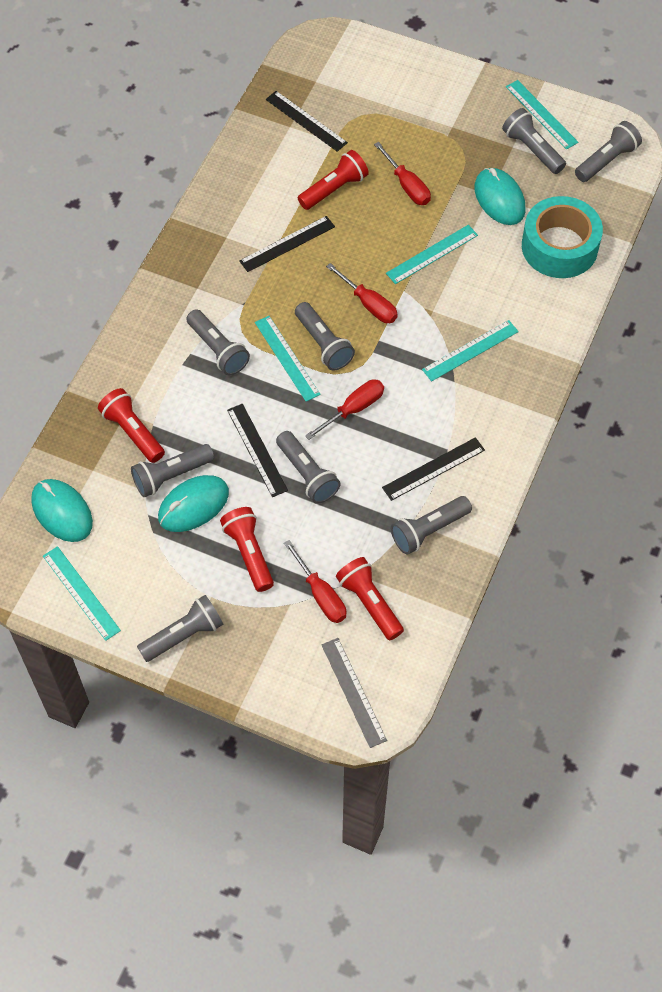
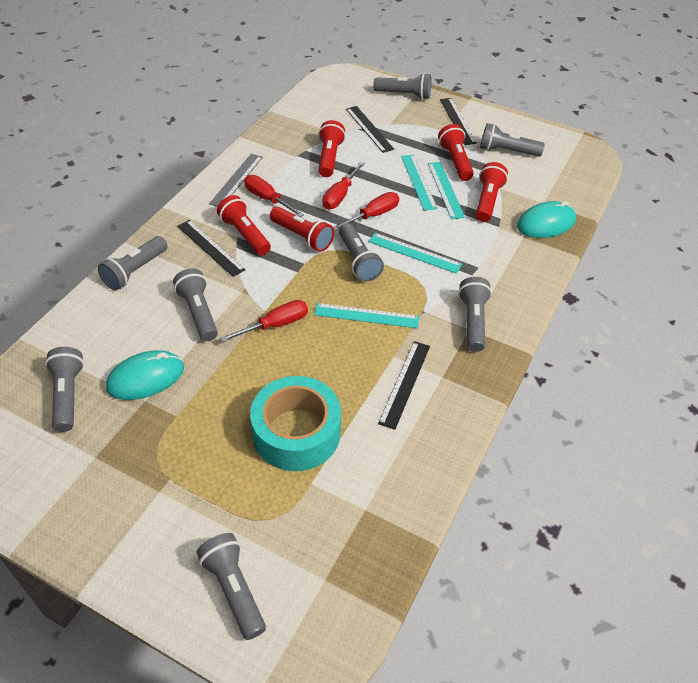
red flashlight: [98,388,165,463] [220,507,274,592] [298,150,369,210] [336,557,404,640] = 4 -> [217,195,271,255] [270,207,334,252] [318,120,346,177] [438,124,474,181] [476,162,508,222] = 5
turquoise mouse: [31,479,93,542] [158,475,229,532] [474,168,526,225] = 3 -> [106,350,184,400] [517,201,576,238] = 2
turquoise ruler: [43,546,121,641] [255,316,321,402] [386,225,478,284] [422,320,519,381] [506,80,578,150] = 5 -> [314,303,419,328] [369,233,462,274] [401,154,438,211] [428,162,465,219] = 4

